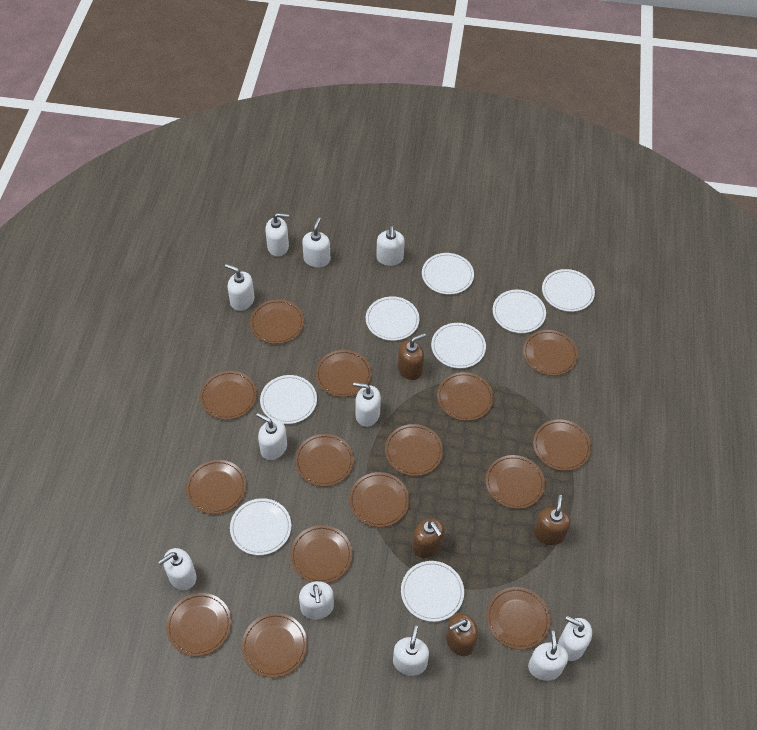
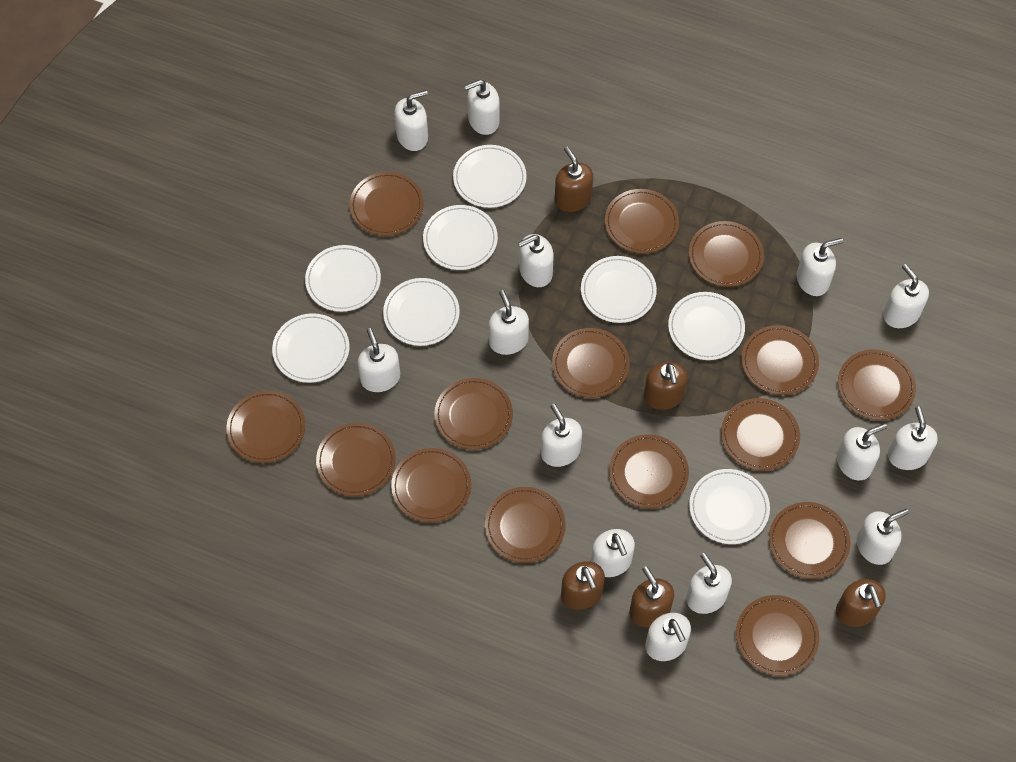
brown soap dispenser: [398,333,426,380] [412,518,445,558] [446,613,478,656] [534,495,571,545] = 4 -> [555,146,593,212] [561,561,605,610] [629,566,674,627] [644,362,688,410] [836,579,886,627] = 5
white soap dispenser: [158,548,196,590] [225,264,255,311] [256,413,287,460] [265,213,289,257] [299,581,334,620] [302,218,330,267] [353,382,381,427] [376,226,405,266] [393,626,429,676] [528,631,568,681] [558,616,592,661] = 11 -> [357,328,400,392] [394,90,428,151] [464,80,500,135] [489,290,529,355] [518,234,554,287] [541,404,582,467] [591,529,635,577] [645,613,691,661] [686,553,732,614] [797,238,843,296] [837,423,887,480] [857,509,909,565] [883,264,929,328] [888,406,938,470] = 14

